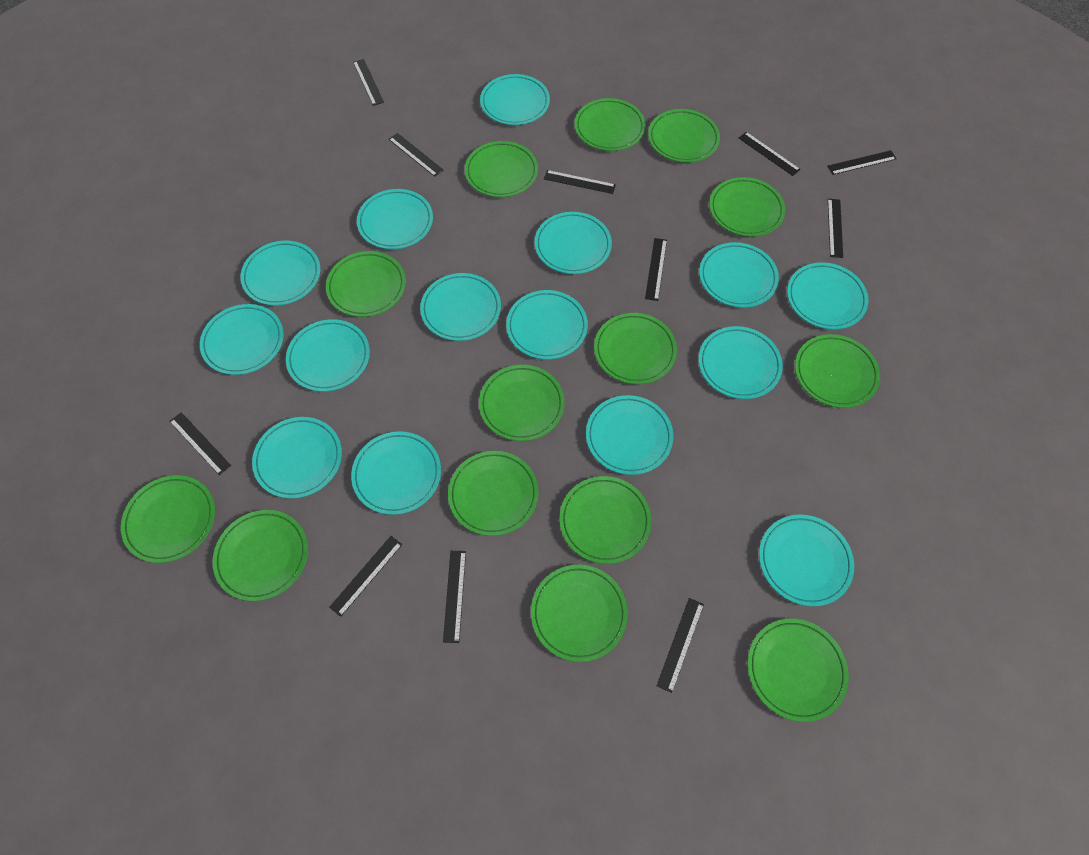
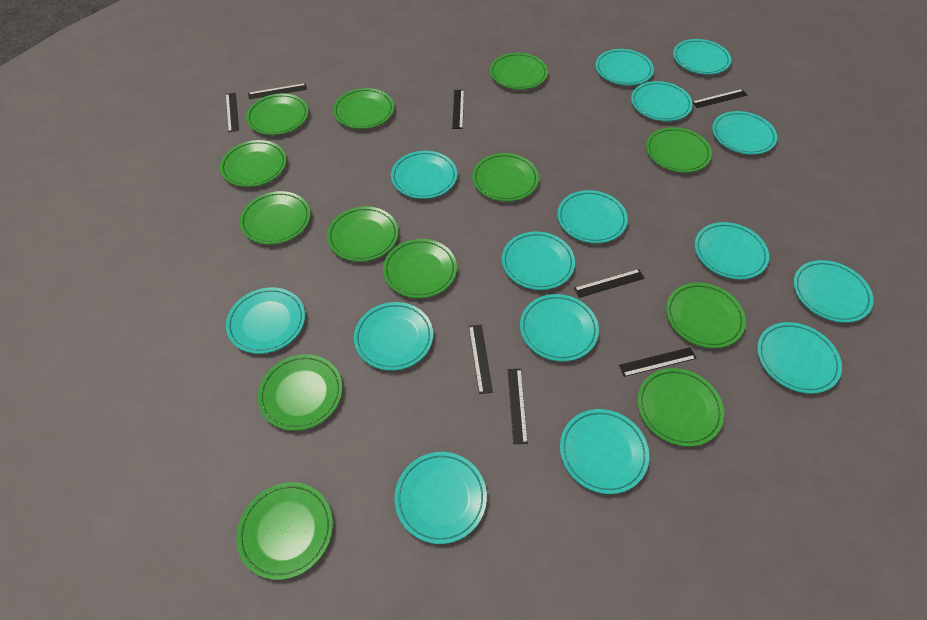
black ruler: [169,412,231,475] [329,536,402,617] [353,59,384,106] [389,133,443,177] [443,551,466,643] [544,170,616,194] [645,238,667,301] [657,598,704,693] [739,132,801,176] [827,150,896,175] [828,199,843,258] = 11 -> [226,93,239,132] [248,83,307,99] [452,90,464,129] [469,325,493,394] [508,369,528,444] [574,269,645,298] [619,347,696,377] [692,89,747,108] = 8
green plate: [121,475,215,563] [212,510,308,601] [326,251,406,317] [448,451,539,536] [465,141,538,197] [479,365,565,441] [531,565,628,662] [560,476,651,564] [575,98,646,151] [594,313,677,384] [648,109,720,163] [709,177,785,237] [748,619,849,722] [795,334,880,408] = 14 -> [220,140,287,187] [236,482,333,580] [239,191,310,245] [246,93,308,135] [257,354,342,431] [327,206,398,262] [333,88,394,129] [383,239,457,298] [472,153,539,201] [490,53,548,90] [637,368,724,447] [646,127,712,173] [666,283,746,348] = 13

